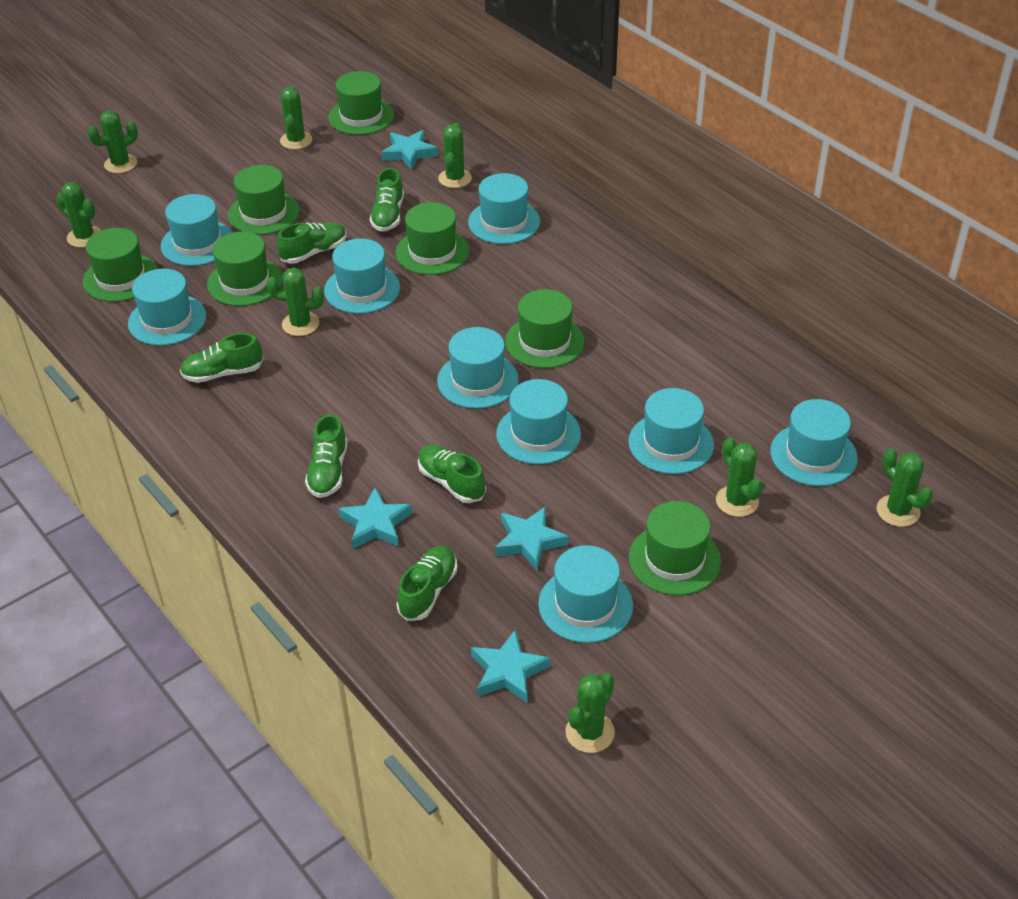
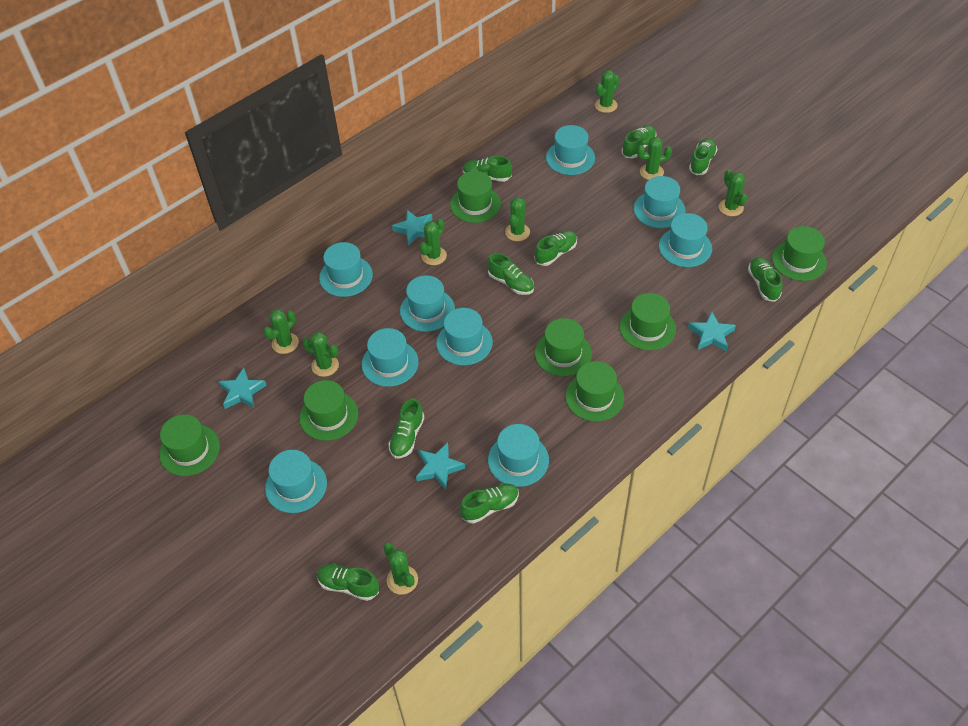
green shoe: [180,333,263,383] [277,222,347,264] [305,414,348,498] [370,168,404,232] [397,546,457,621] [418,445,486,503] = 6 -> [317,564,379,601] [388,398,425,459] [460,484,519,524] [462,156,512,182] [488,253,534,295] [534,230,577,266] [622,125,657,158] [689,138,717,175] [748,257,783,302] = 9

